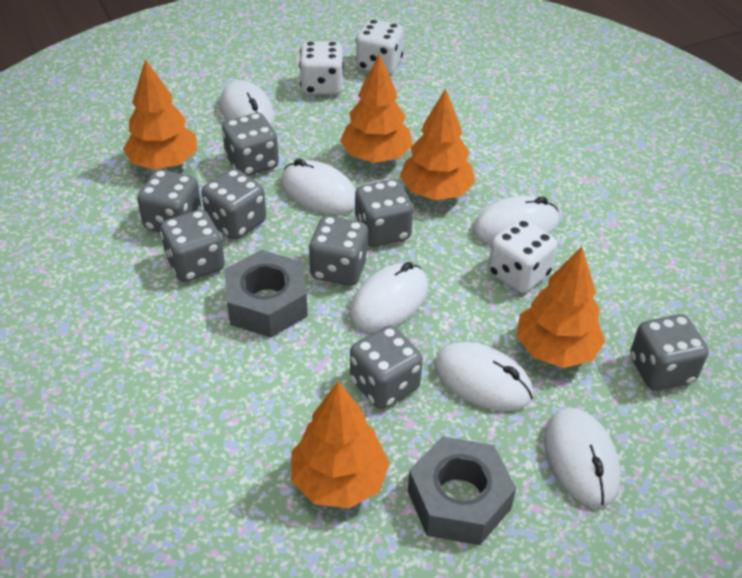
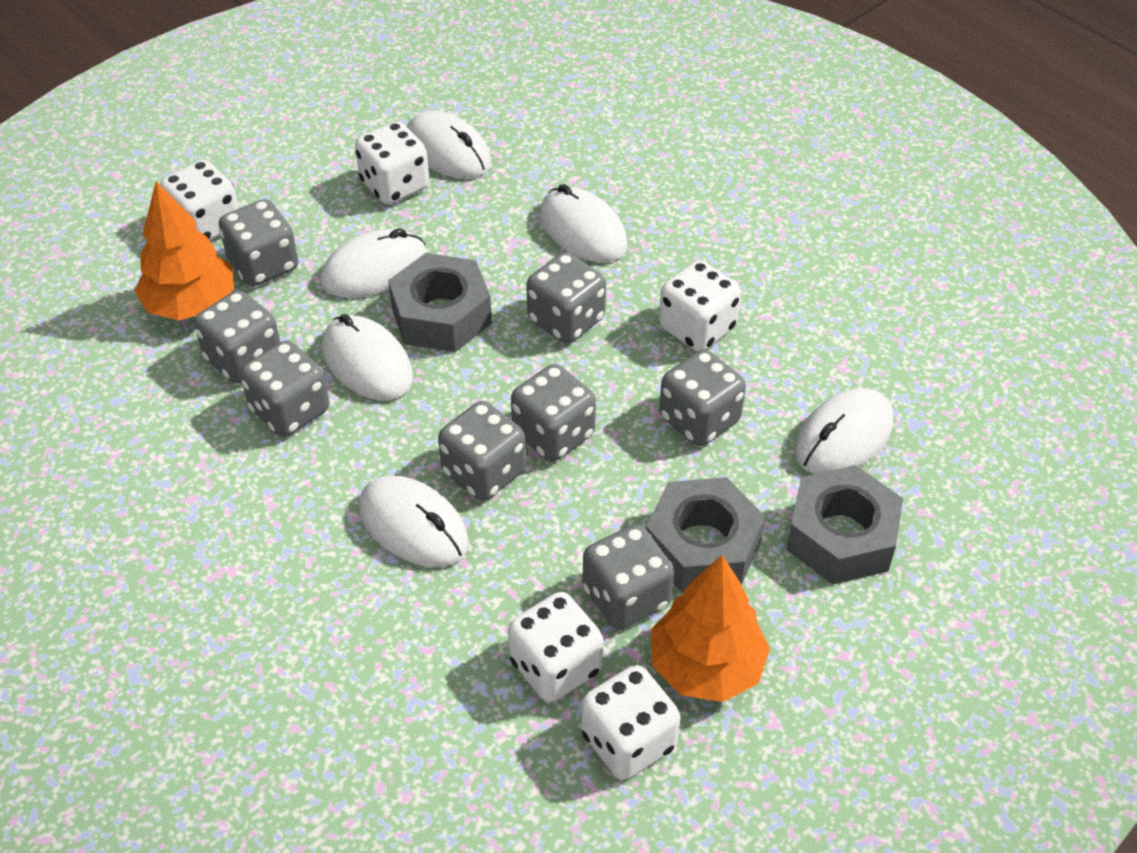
grey nut: [224,250,308,338] [408,436,516,545] = 2 -> [388,253,492,352] [646,477,765,592] [786,465,903,585] = 3
orange tree: [123,59,197,170] [291,381,390,508] [340,54,413,163] [400,88,475,200] [516,247,605,368] = 5 -> [134,181,234,321] [651,555,770,702] = 2
white dice: [299,41,344,95] [356,19,404,75] [488,219,557,293] = 3 -> [160,160,239,241] [355,122,429,204] [508,592,603,702] [581,665,681,780] [659,260,741,351] = 5

